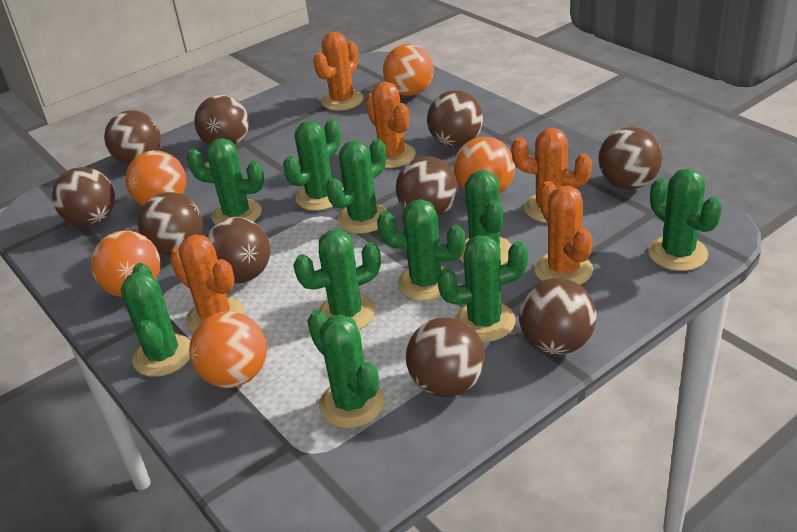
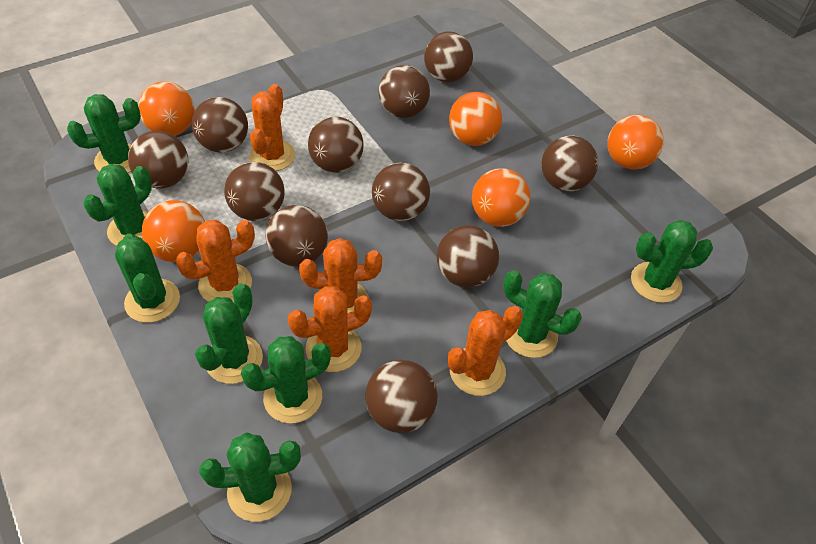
brown ball: [52,167,115,227] [104,110,161,165] [138,192,203,255] [194,95,249,146] [206,217,270,283] [396,156,458,217] [406,317,485,397] [427,90,483,147] [519,278,596,355] [598,127,662,189] = 10 -> [128,131,188,189] [192,97,248,153] [224,162,285,221] [265,205,328,267] [308,116,364,173] [365,360,438,433] [372,162,430,221] [379,65,430,118] [424,31,473,82] [437,225,499,287] [541,135,598,192] = 11
green cactus: [121,263,190,377] [187,138,264,224] [283,119,344,211] [293,229,381,330] [307,310,385,428] [326,139,388,234] [377,199,465,301] [437,235,528,342] [459,170,512,265] [648,168,722,271] = 10 -> [67,94,141,173] [83,164,152,246] [115,234,180,323] [195,283,263,384] [200,432,301,522] [241,336,331,423] [503,270,582,358] [631,220,713,303] = 8

